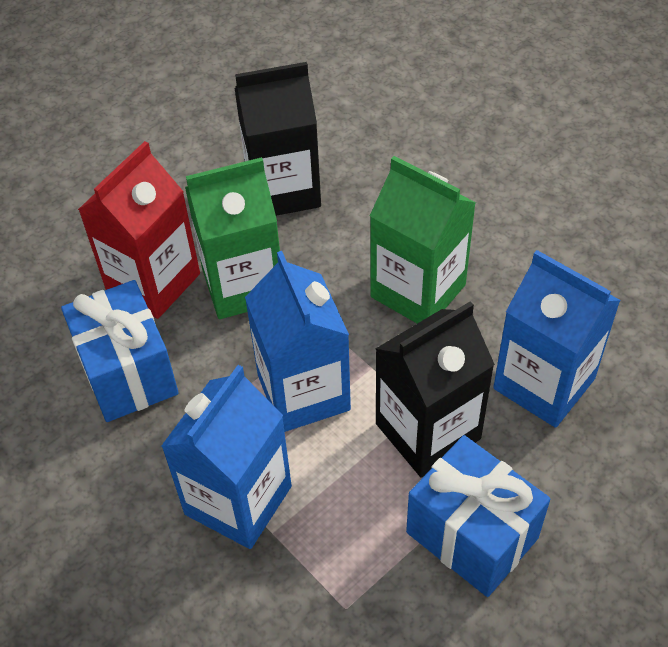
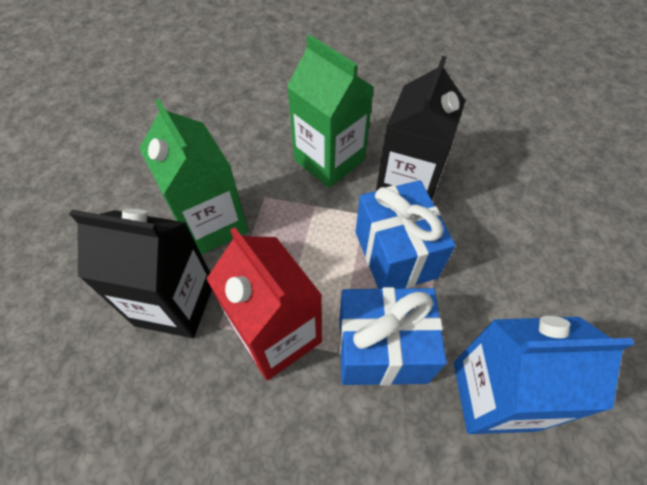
blue carton: [161,365,292,549] [245,251,351,432] [493,250,621,428] = 3 -> [454,316,634,434] = 1

